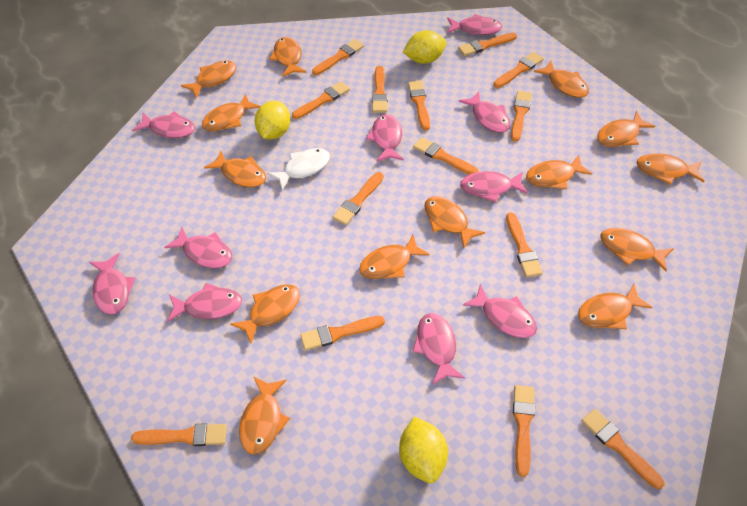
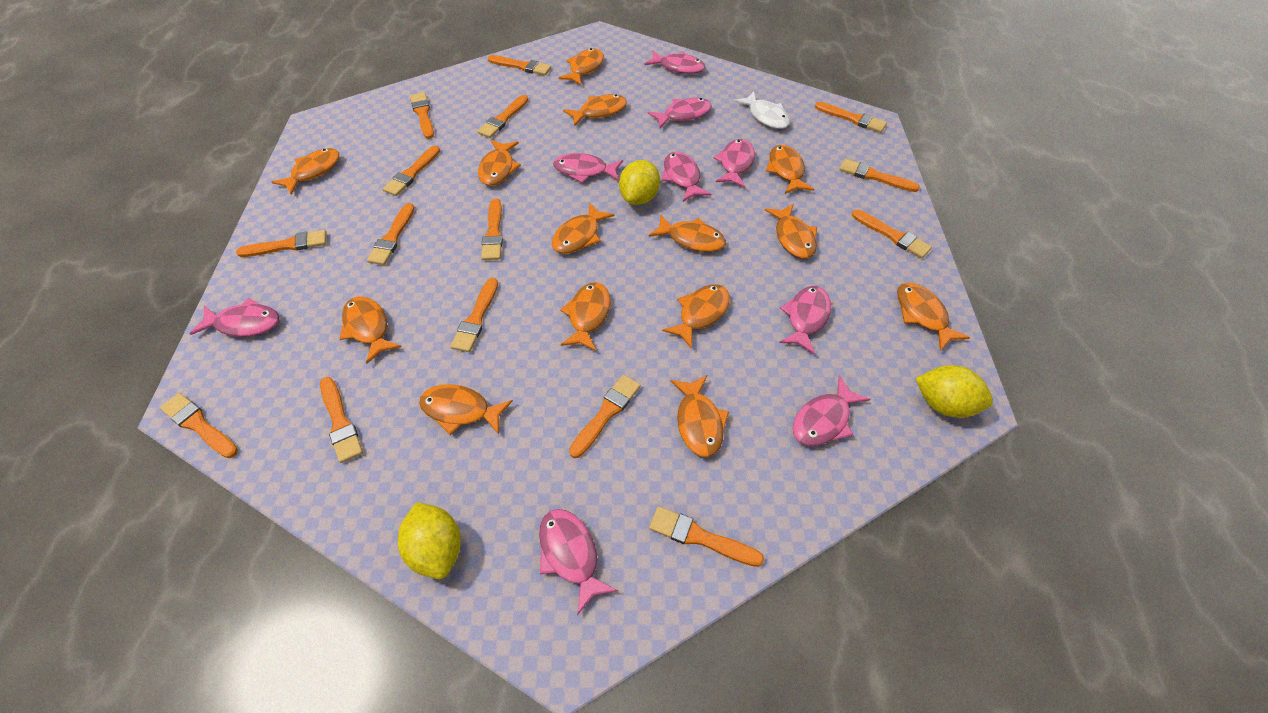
orange brush: [131,423,227,446] [292,81,350,119] [300,316,385,351] [312,39,364,75] [333,172,384,225] [372,66,388,113] [408,81,430,130] [413,137,479,174] [458,32,517,56] [494,52,544,88] [506,212,543,277] [511,91,532,141] [513,385,535,477] [581,409,664,489] = 14 -> [160,393,238,458] [236,230,326,257] [320,377,363,463] [367,203,415,265] [383,145,440,196] [410,92,434,139] [450,278,498,352] [477,95,528,138] [481,198,503,260] [488,55,551,75] [569,375,641,458] [649,506,764,567] [815,102,887,133] [839,159,920,192] [852,210,932,258] = 15
pink fish: [89,253,135,314] [132,111,195,138] [164,227,233,268] [167,283,242,322] [366,114,404,162] [412,313,465,385] [447,14,502,35] [459,91,511,133] [460,171,528,202] [463,284,537,338] = 10 -> [190,298,279,337] [539,509,618,615] [553,153,623,183] [644,51,705,74] [648,98,712,128] [662,152,711,202] [713,139,755,188] [779,286,831,355] [793,376,870,446] = 9

